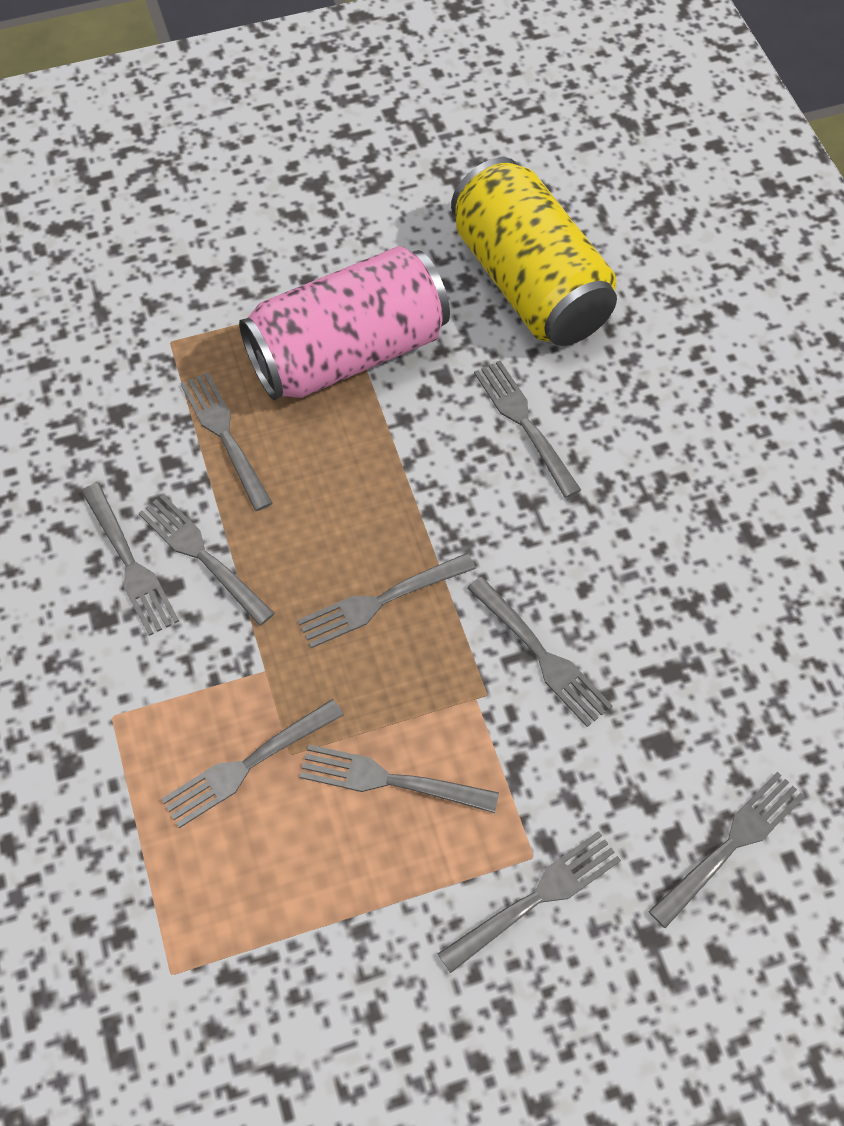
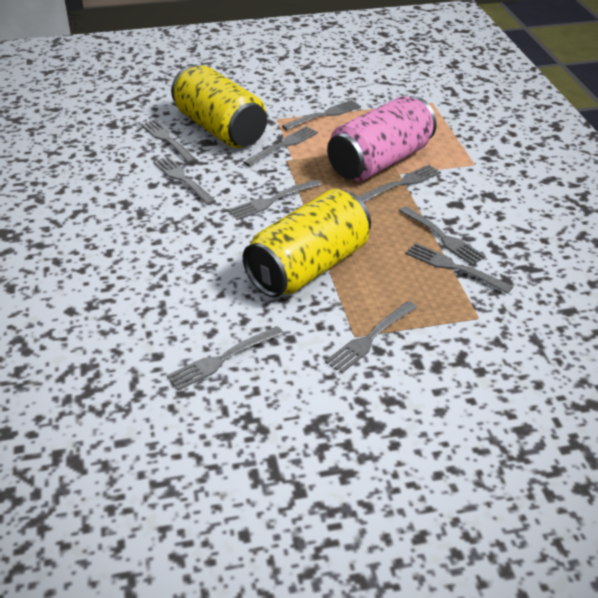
yellow can: [451,157,617,346] = 1 -> [171,65,267,148] [243,189,371,297] = 2

